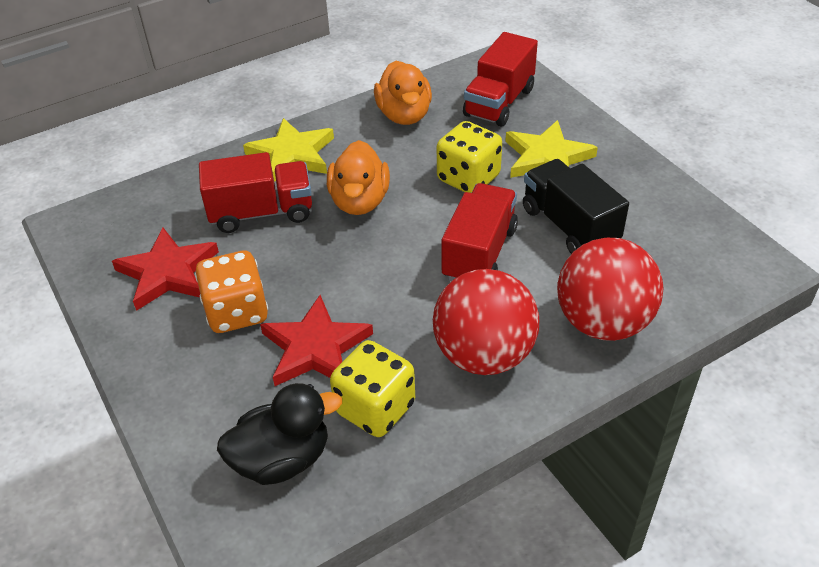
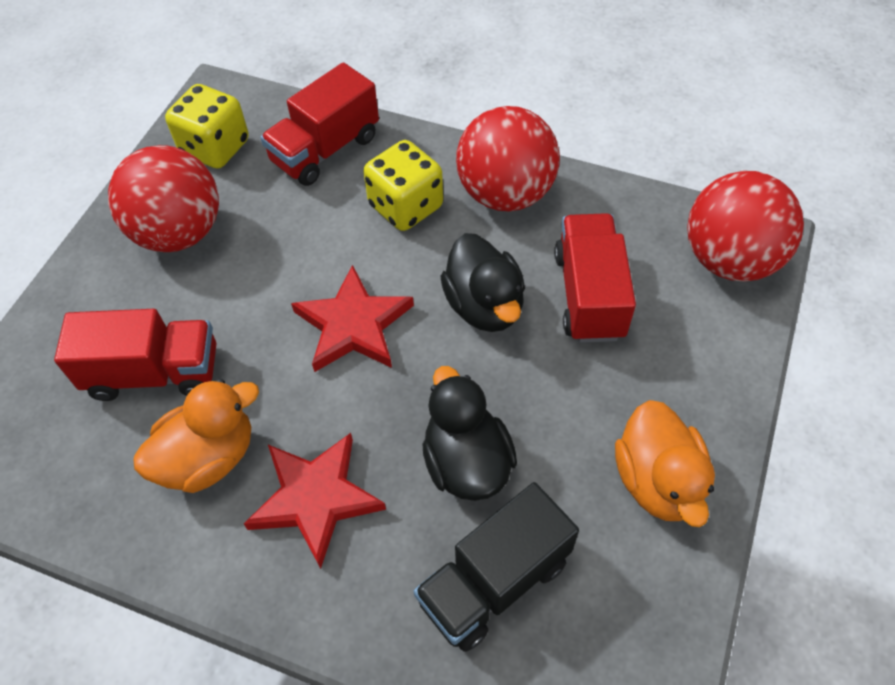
black duck: [217,383,342,485] = 1 -> [422,366,517,501] [440,233,525,332] = 2
orange dice: [195,251,268,333] = 1 -> none = 0
red ball: [433,269,539,375] [557,238,663,341] = 2 -> [108,145,219,252] [456,106,560,211] [687,171,804,281] = 3
yellow star: [243,118,334,182] [505,120,598,178] = 2 -> none = 0

